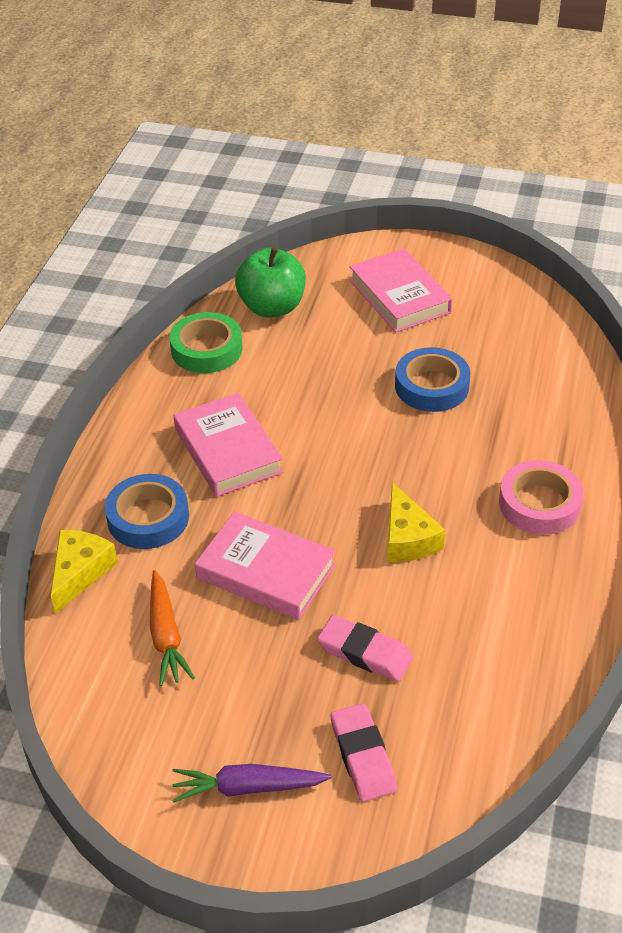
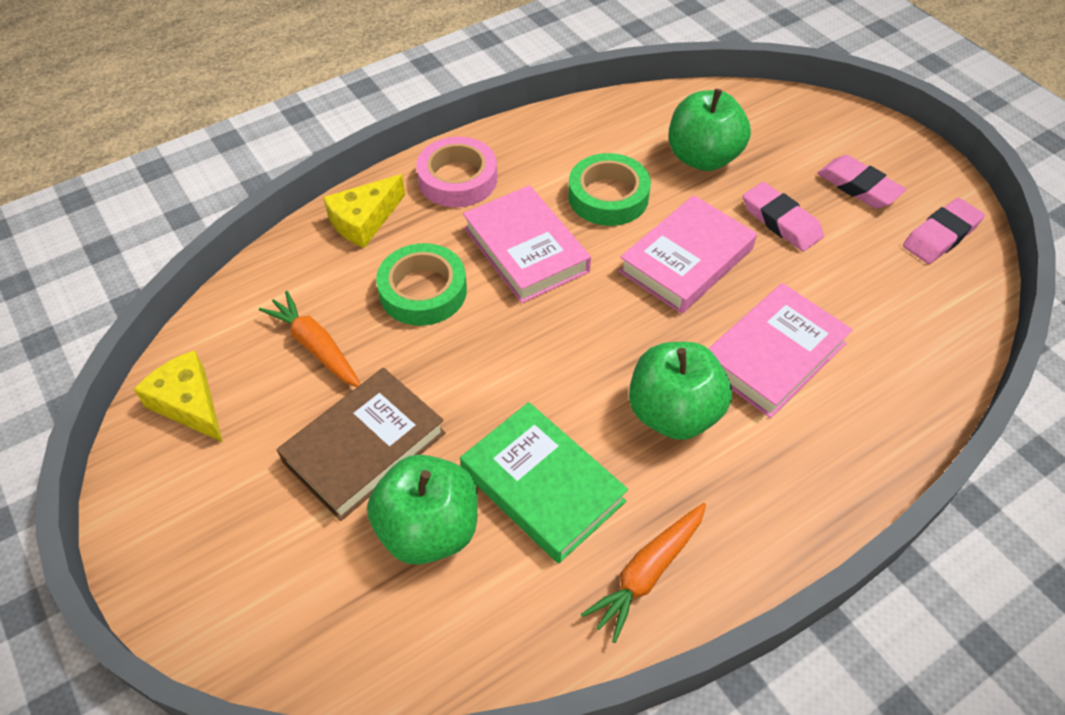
blue tape: [105,474,189,549] [395,347,471,412] = 2 -> none = 0
brown book: none = 0 -> [277,368,446,521] = 1
green apple: [235,247,306,317] = 1 -> [367,455,478,565] [629,342,732,440] [669,89,751,171] = 3
green book: none = 0 -> [460,402,628,564] = 1
green tape: [170,312,243,373] = 1 -> [376,243,467,326] [568,153,651,226] = 2
orange carrot: [150,570,195,686] = 1 -> [259,291,361,387] [581,503,706,643] = 2
pink eraser: [317,615,413,682] [331,703,397,802] = 2 -> [743,182,824,251] [817,155,906,209] [903,198,985,264] = 3
purple carrot: [172,764,332,803] = 1 -> none = 0

